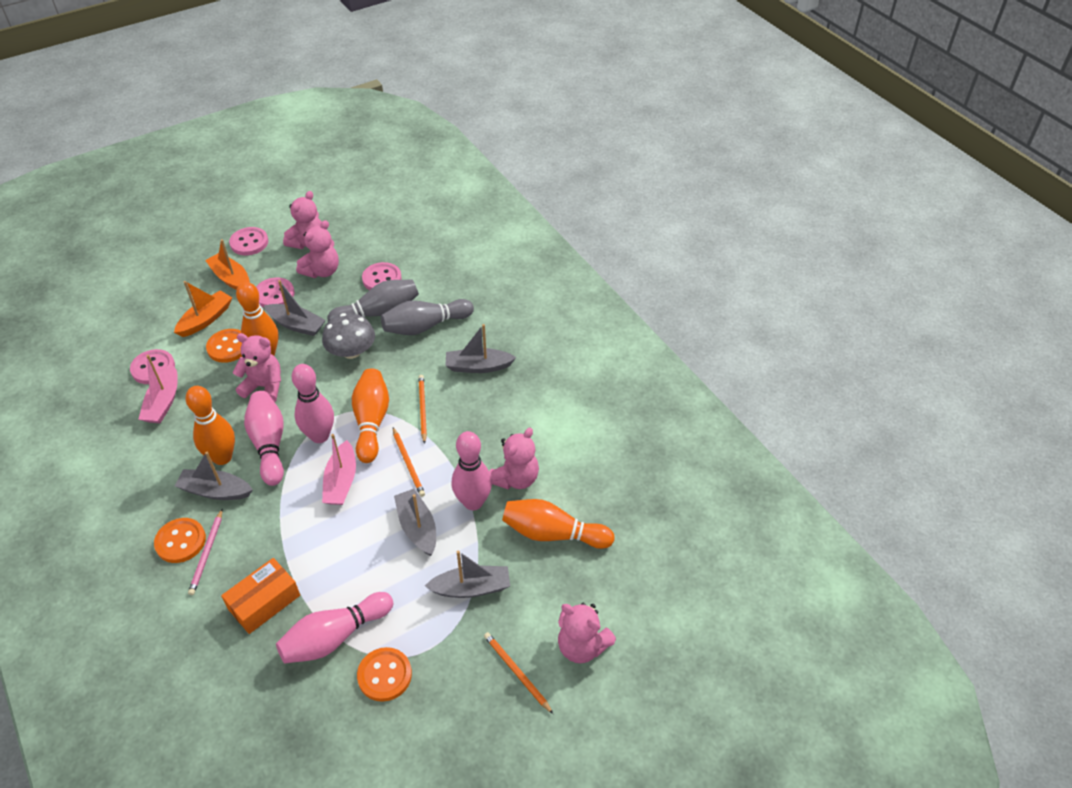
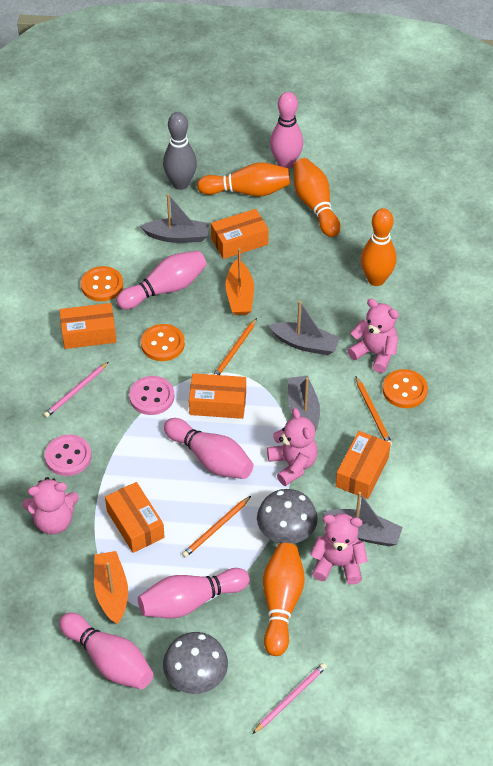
grey boat: [175,452,253,500] [264,280,326,336] [394,489,436,556] [425,550,510,598] [446,324,516,373] = 5 -> [140,194,209,243] [268,301,340,355] [288,375,320,431] [323,492,403,546] = 4
grey bowling pin: [327,279,419,322] [381,299,474,335] = 2 -> [163,112,197,190] = 1
grey mushroom: [322,313,375,359] = 1 -> [163,632,228,694] [257,489,318,544] = 2
orange box: [221,558,300,634] = 1 -> [60,303,116,349] [105,482,165,553] [189,373,246,419] [211,209,269,259] [336,431,391,499] = 5
pink boat: [138,355,178,423] [322,434,356,505] = 2 -> none = 0
pink bowling pin: [244,391,284,486] [276,592,393,663] [292,364,334,443] [452,431,492,510] = 4 -> [59,613,153,689] [116,251,207,310] [138,568,250,618] [164,418,254,479] [270,92,303,169] = 5
pink button: [130,349,175,384] [229,227,268,255] [256,278,295,308] [362,262,402,290] = 4 -> [45,435,91,476] [129,376,174,415] = 2
pink pencil: [188,509,222,595] = 1 -> [44,362,109,418] [252,663,327,734] = 2
pink teddy bear: [233,333,281,402] [283,191,321,249] [296,220,339,278] [489,428,539,490] [558,603,616,664] = 5 -> [23,477,79,534] [267,408,317,486] [310,513,368,585] [347,298,399,373] = 4

